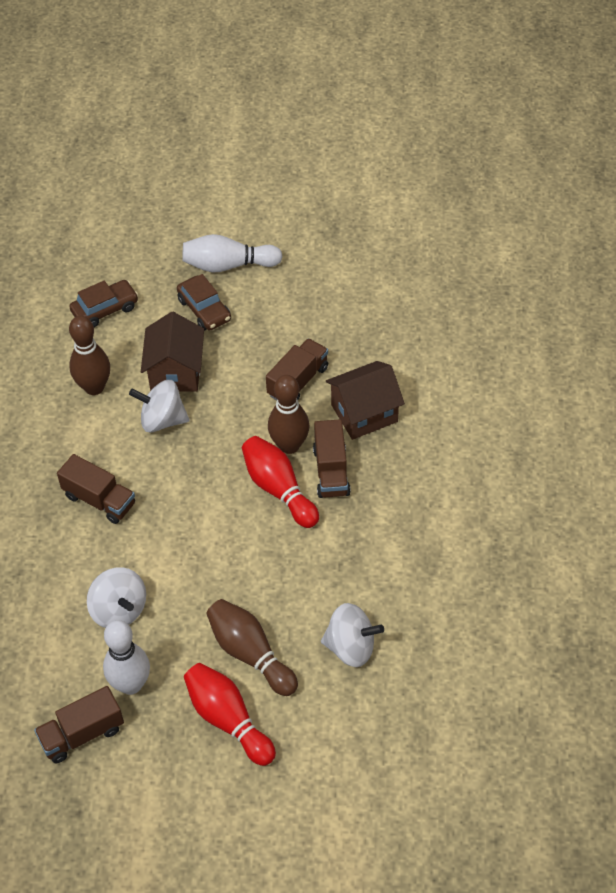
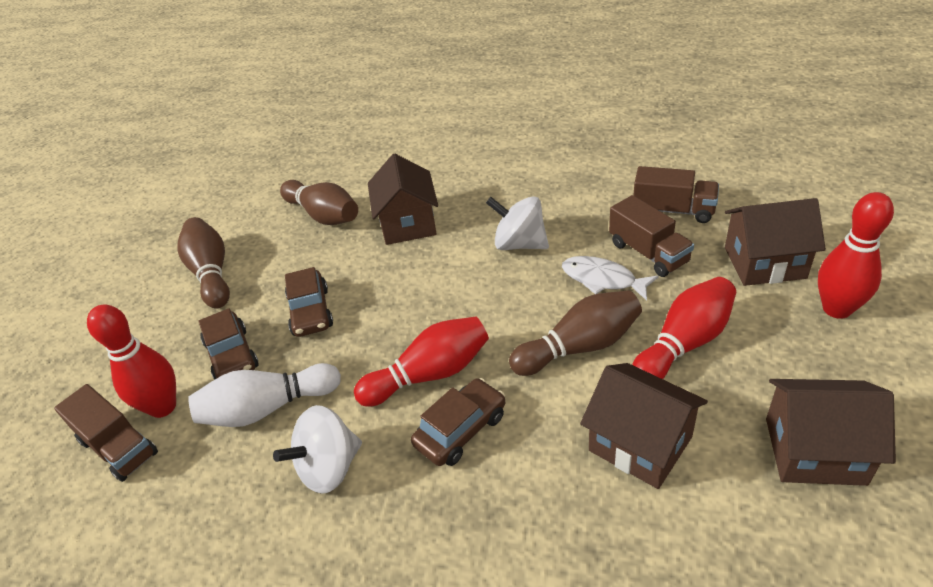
brown car: [69,280,138,328] [177,274,231,331] = 2 -> [199,309,259,380] [285,267,333,337] [411,378,505,466] = 3
brown house: [141,312,204,391] [326,361,405,440] = 2 -> [368,153,438,245] [580,363,708,489] [725,198,826,286] [766,379,896,486] = 4
brown truck: [34,686,124,763] [57,454,135,524] [266,338,328,400] [313,419,351,498] = 4 -> [54,384,158,482] [609,195,694,277] [634,166,719,223] = 3
red bowling pin: [184,663,276,766] [242,436,319,528] = 2 -> [87,304,176,418] [354,316,489,407] [632,277,736,379] [818,192,894,319] = 4
white bowling pin: [103,620,150,695] [182,234,283,273] = 2 -> [188,363,341,427] = 1
white fish: none = 0 -> [562,256,658,301] = 1
white spinning top: [87,567,146,628] [129,380,189,433] [321,603,384,667] = 3 -> [273,405,362,494] [486,196,549,250] = 2

